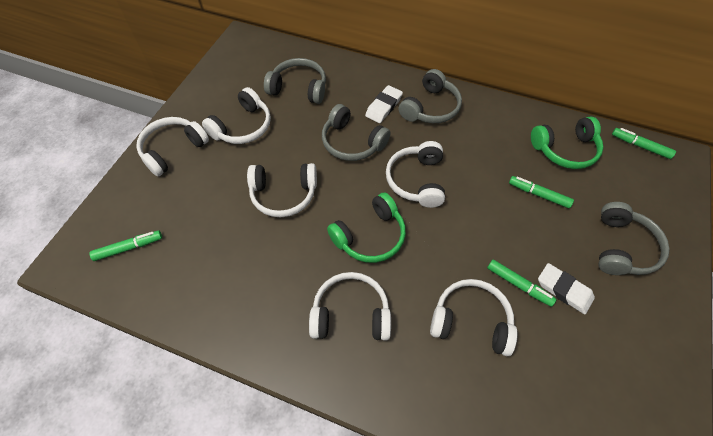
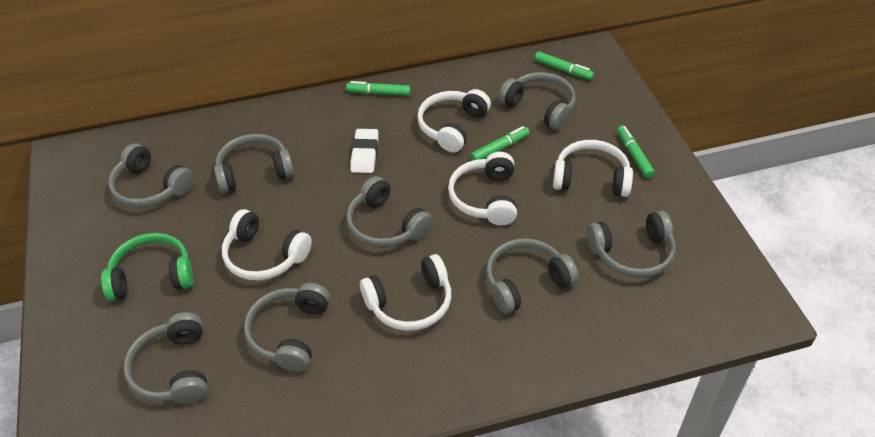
green headphones: [327,193,406,263] [531,117,603,169] = 2 -> [101,233,193,301] = 1
grey headphones: [264,58,326,104] [322,104,391,161] [399,69,462,123] [599,202,670,275] = 4 -> [108,143,194,208] [123,312,208,404] [214,134,294,193] [244,283,330,372] [346,176,433,248] [486,238,579,314] [499,72,576,130] [586,211,675,278] = 8
white eraser: [365,85,403,123] [538,263,595,314] = 2 -> [350,129,378,173] = 1
white headphones: [136,117,209,177] [202,87,271,144] [247,163,317,217] [309,272,391,341] [386,141,445,208] [430,279,518,356] = 6 -> [222,209,312,281] [360,254,451,331] [417,89,491,152] [448,152,517,226] [553,140,633,197] = 5

